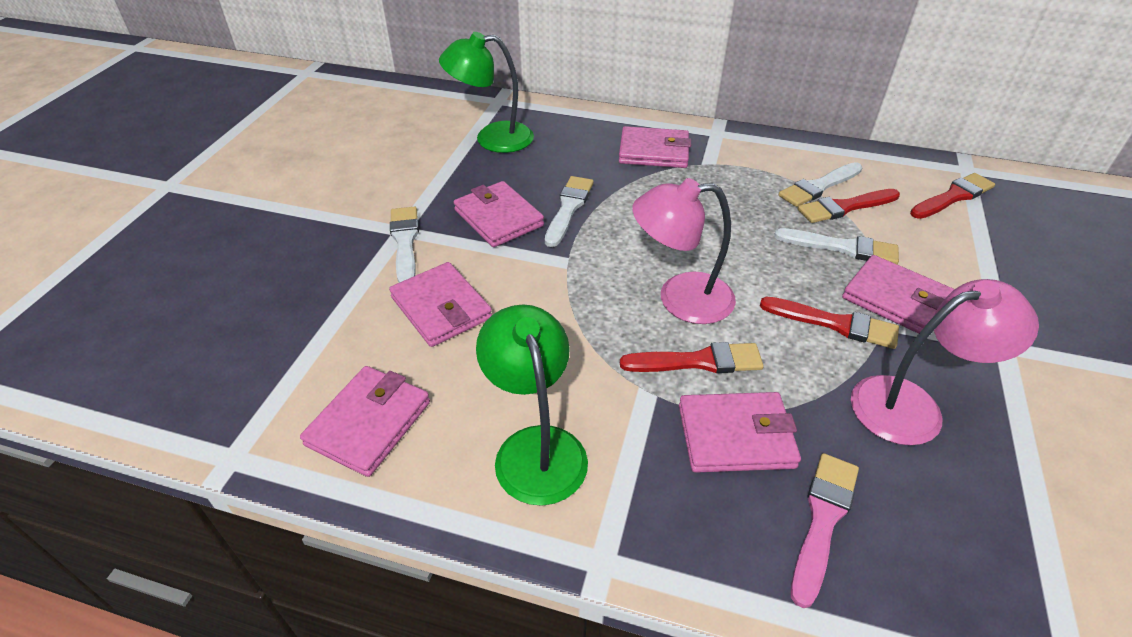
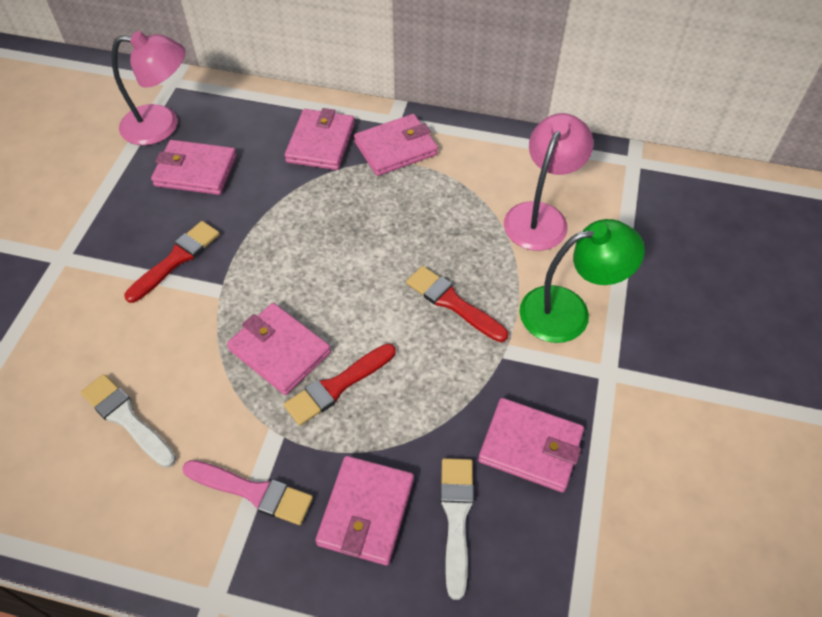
green lamp: [439,32,534,153] [476,305,588,506] = 2 -> [520,219,645,343] = 1
red brush: [620,342,764,373] [760,297,899,349] [798,189,900,223] [910,173,995,219] = 4 -> [124,221,220,303] [284,343,396,426] [406,266,508,342] = 3
white brush: [390,206,419,283] [545,176,594,247] [774,228,899,264] [779,162,862,207] = 4 -> [81,374,176,468] [440,458,474,600] = 2

